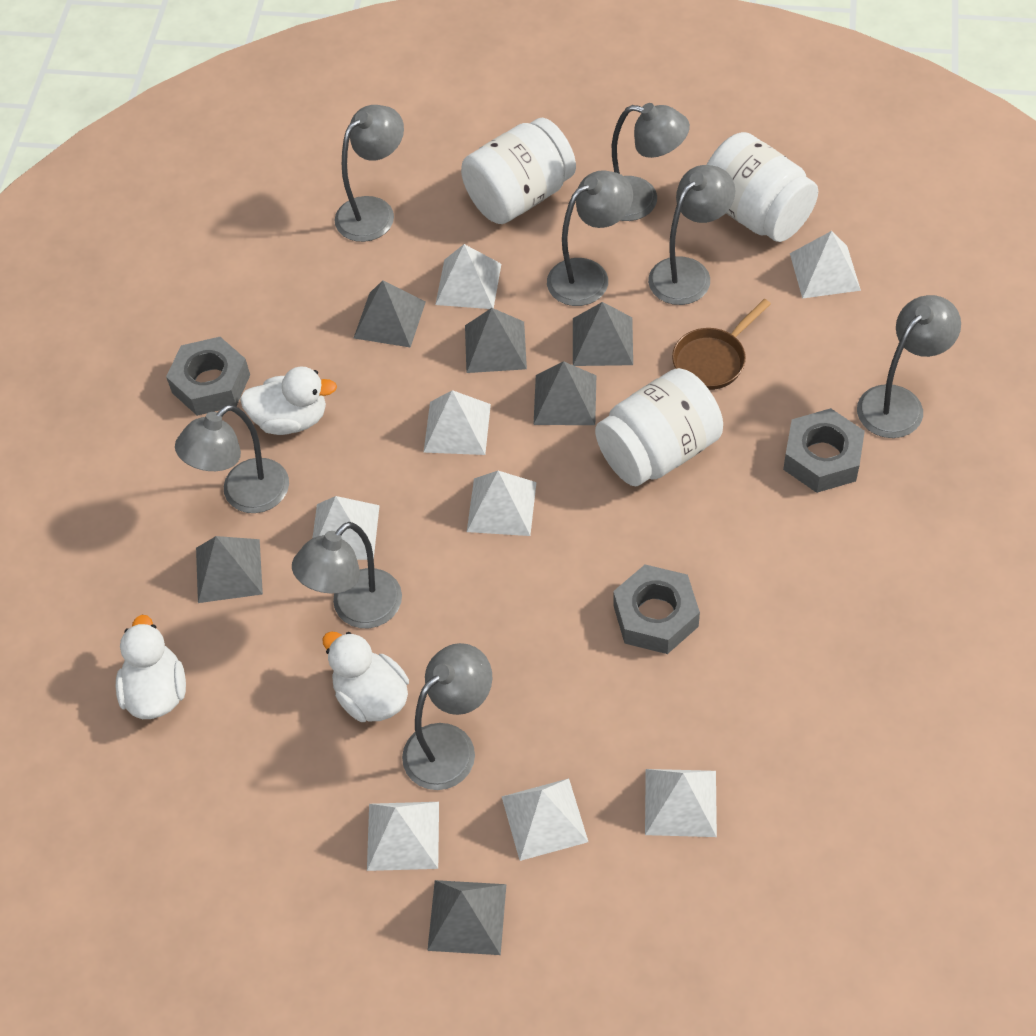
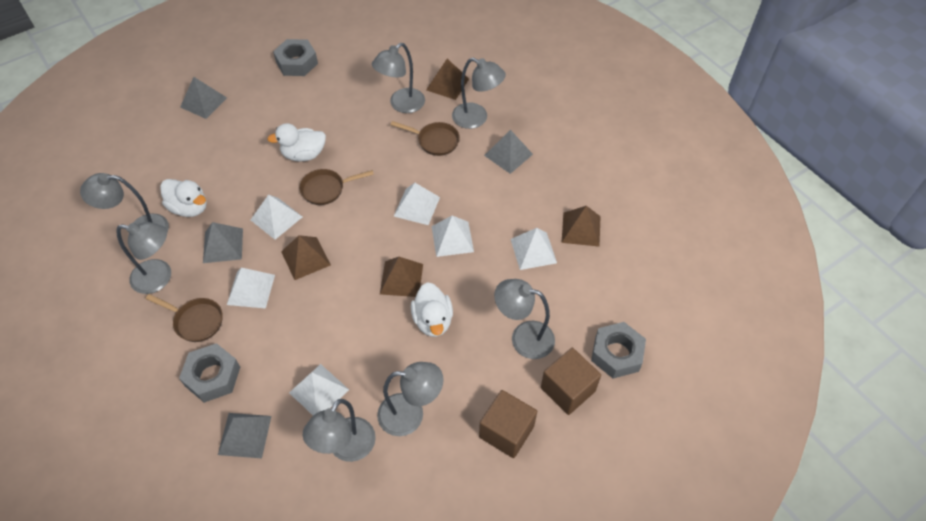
brown cube: none = 0 -> [479,390,537,458] [541,348,601,415] = 2
brown pan: [672,299,771,390] = 1 -> [146,294,223,342] [299,169,374,205] [391,121,460,156] = 3
brown pyramid: none = 0 -> [281,235,331,280] [380,257,423,297] [426,59,469,100] [562,206,601,247] = 4
grey lamp: [175,405,289,513] [292,522,402,628] [335,105,404,242] [402,643,492,790] [547,170,633,306] [612,103,690,221] [648,165,735,305] [857,295,961,438] = 8 -> [80,173,169,234] [116,222,171,294] [303,399,376,462] [372,43,425,113] [377,362,444,436] [452,58,506,129] [494,279,555,359] = 7
grey pyramid: [196,536,263,603] [354,280,426,348] [427,880,506,955] [465,308,527,373] [533,361,596,425] [573,302,633,366] = 6 -> [180,77,227,119] [203,222,243,263] [218,413,272,458] [484,130,533,174] = 4
white jar: [461,118,576,224] [595,368,723,486] [707,132,818,242] = 3 -> none = 0
white pyramid: [313,496,380,560] [367,802,439,871] [423,390,491,455] [435,244,501,309] [467,471,537,536] [502,778,588,861] [645,769,717,837] [790,231,861,299] = 8 -> [227,267,275,309] [251,194,302,240] [289,364,349,416] [394,183,440,225] [432,216,474,257] [511,228,557,270] = 6

